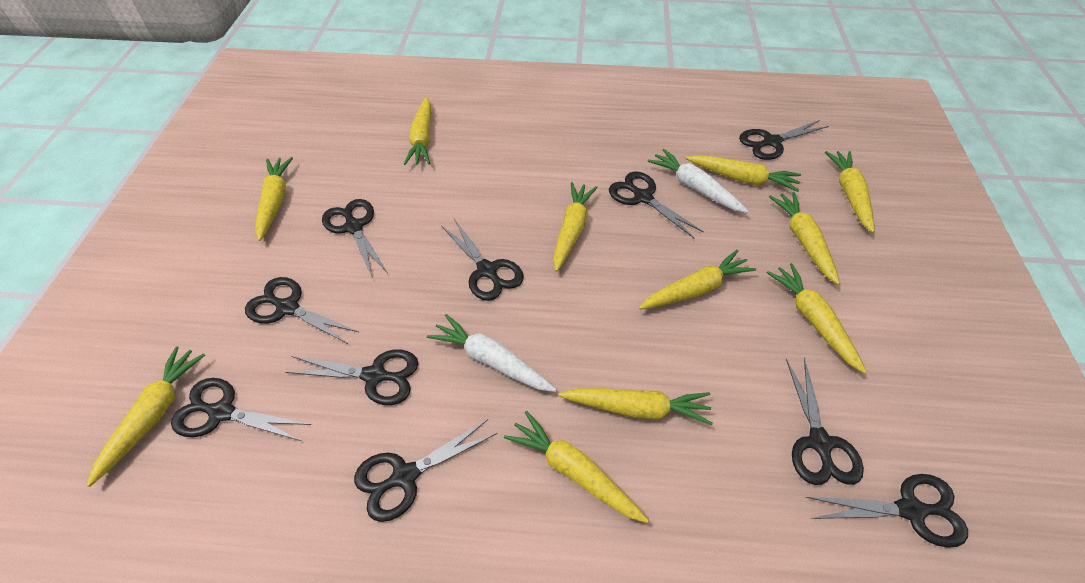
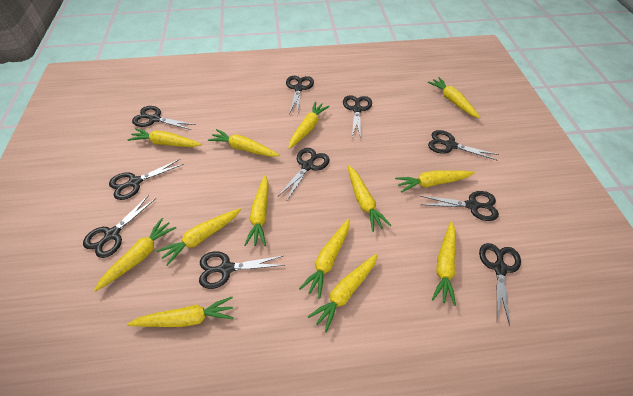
white carrot: [427,314,557,392] [647,149,749,213] = 2 -> none = 0
yellow carrot: [87,346,205,487] [255,157,293,241] [404,97,431,165] [504,411,649,523] [553,182,598,272] [558,388,713,425] [639,250,756,310] [686,155,801,192] [767,263,867,374] [769,192,840,285] [825,151,875,233] = 11 -> [94,218,176,292] [127,297,234,327] [128,128,202,147] [157,208,241,266] [208,129,279,157] [244,175,268,246] [288,101,330,149] [299,219,349,298] [308,254,378,332] [348,165,391,232] [395,170,475,193] [428,77,480,118] [432,221,456,306] = 13

